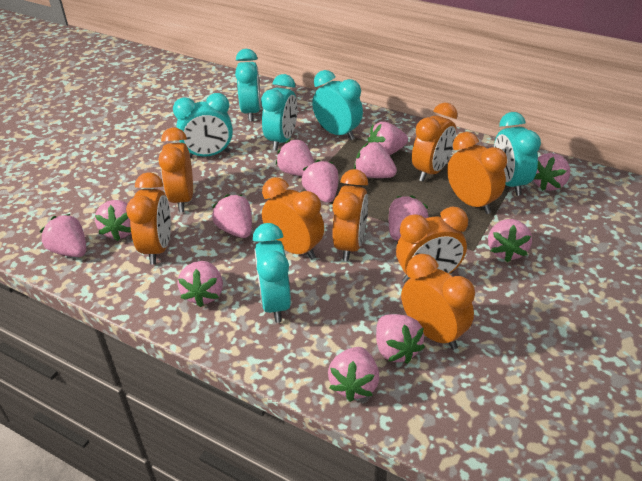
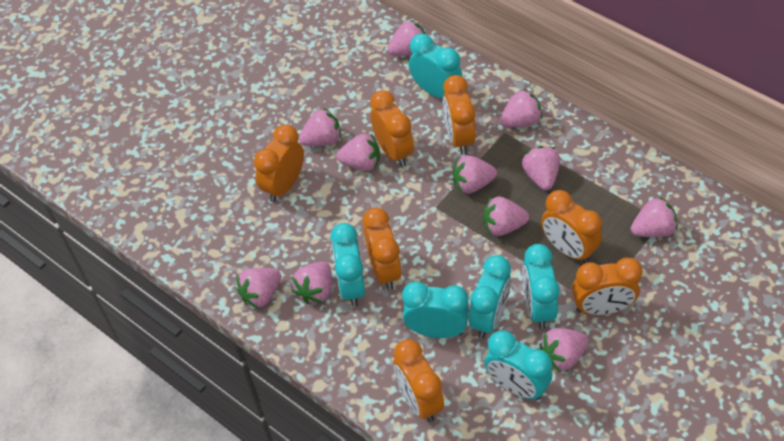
orange clock: [126,172,171,264] [159,127,193,212] [262,177,324,260] [332,169,368,261] [396,206,468,283] [401,254,475,350] [412,103,458,182] [447,132,507,214] = 8 -> [254,124,304,202] [363,208,402,290] [370,90,414,167] [393,339,444,422] [443,75,476,155] [541,190,602,263] [572,258,643,315] = 7
pink strawberry: [40,214,86,257] [95,200,131,241] [177,261,223,307] [212,194,252,238] [276,139,314,176] [302,160,339,203] [328,347,380,402] [354,142,397,178] [368,122,408,155] [376,314,425,364] [389,195,429,240] [488,219,532,262] [533,153,570,191] = 13 -> [236,268,281,309] [292,262,332,304] [299,108,342,146] [336,134,380,171] [387,19,425,56] [453,155,497,194] [484,197,529,236] [500,89,543,127] [522,146,560,190] [540,328,588,372] [631,197,678,237] = 11

